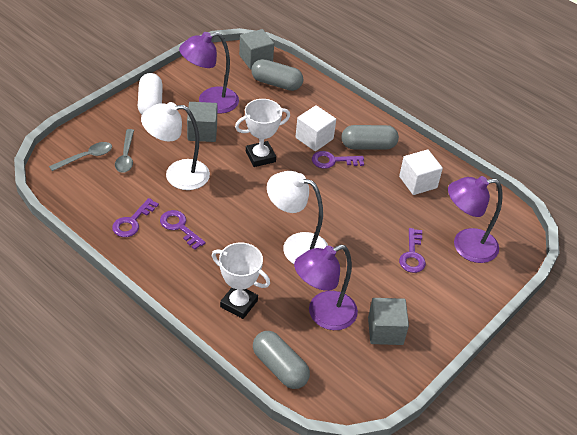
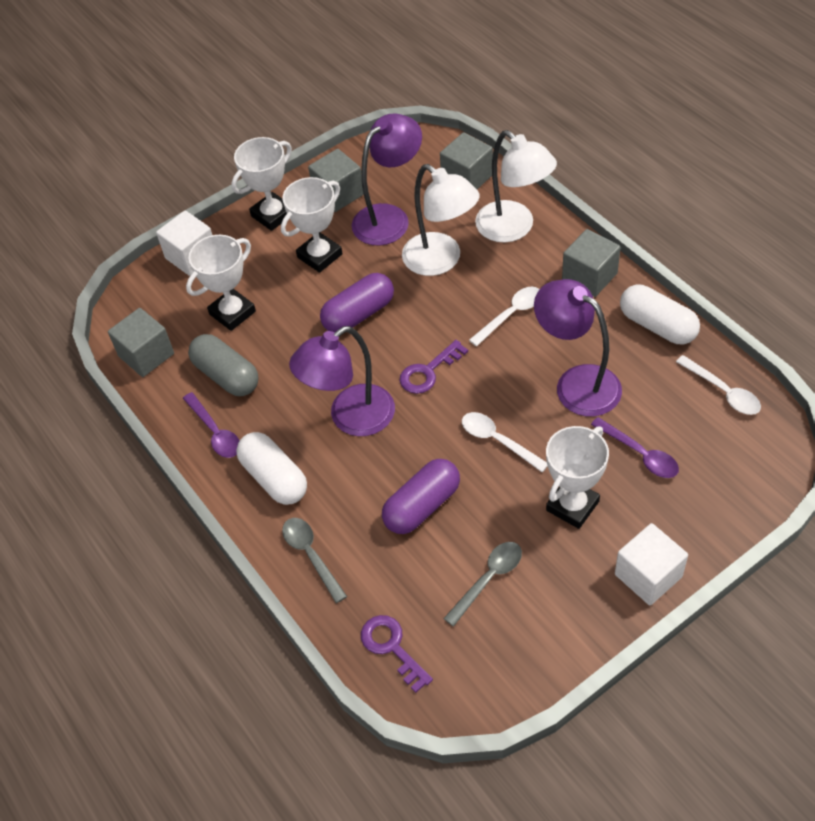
grey capsule: [251,59,303,91] [253,331,310,389] [342,125,399,150] = 3 -> [188,334,258,396] = 1
grey cube: [187,102,217,142] [239,29,274,69] [368,298,409,345] = 3 -> [108,308,174,377] [308,149,364,212] [440,132,493,189] [562,229,621,297] = 4
purple capsule: none = 0 -> [320,273,394,332] [382,459,460,534] = 2
purple key: [112,198,159,237] [160,210,206,250] [312,151,364,169] [399,228,426,273] = 4 -> [361,615,433,693] [400,340,468,394] = 2
purple spoon: none = 0 -> [183,392,240,458] [591,417,679,478] = 2
white capsule: [138,73,163,115] = 1 -> [236,432,307,505] [620,285,700,344] = 2
white spoon: none = 0 -> [462,412,548,472] [469,287,540,346] [676,355,761,415] = 3
white trophy: [212,242,270,319] [235,99,290,167] = 2 -> [186,235,256,331] [231,137,292,231] [281,177,342,273] [546,426,609,529] = 4

